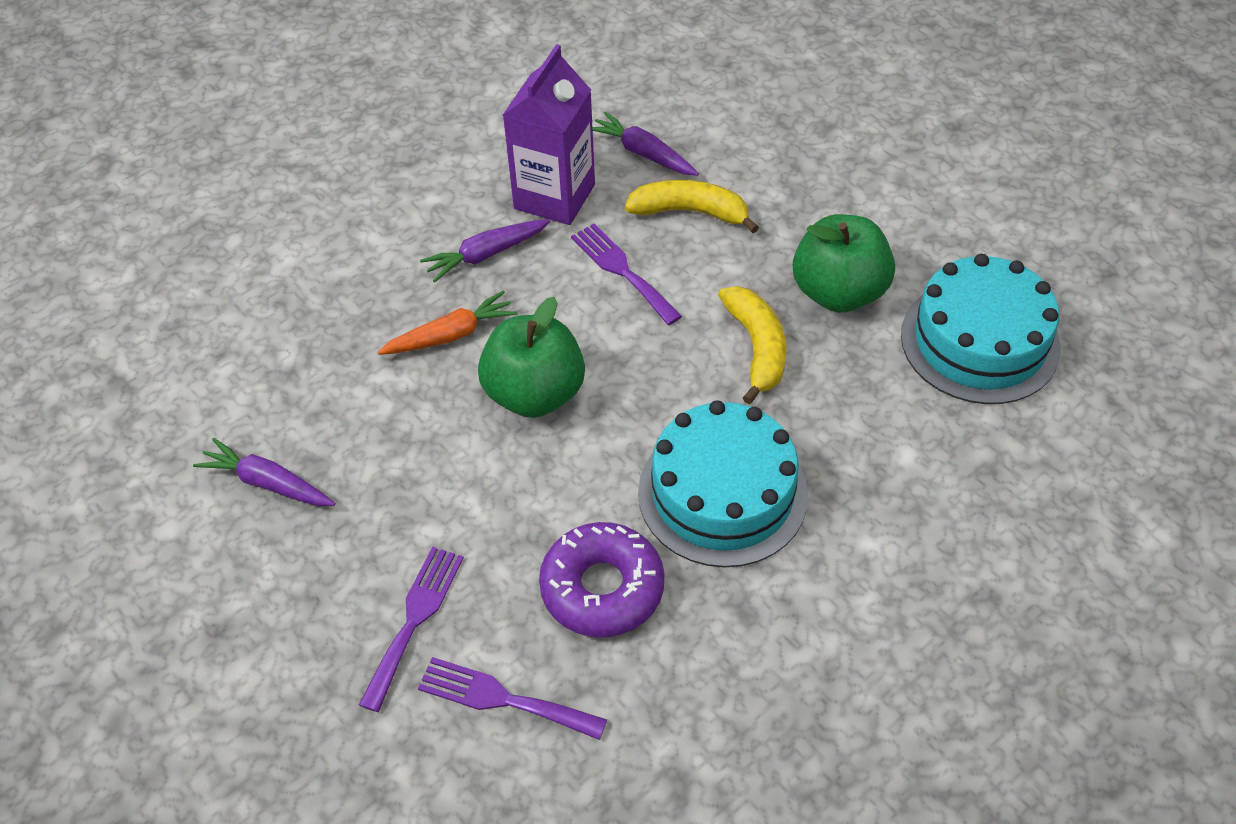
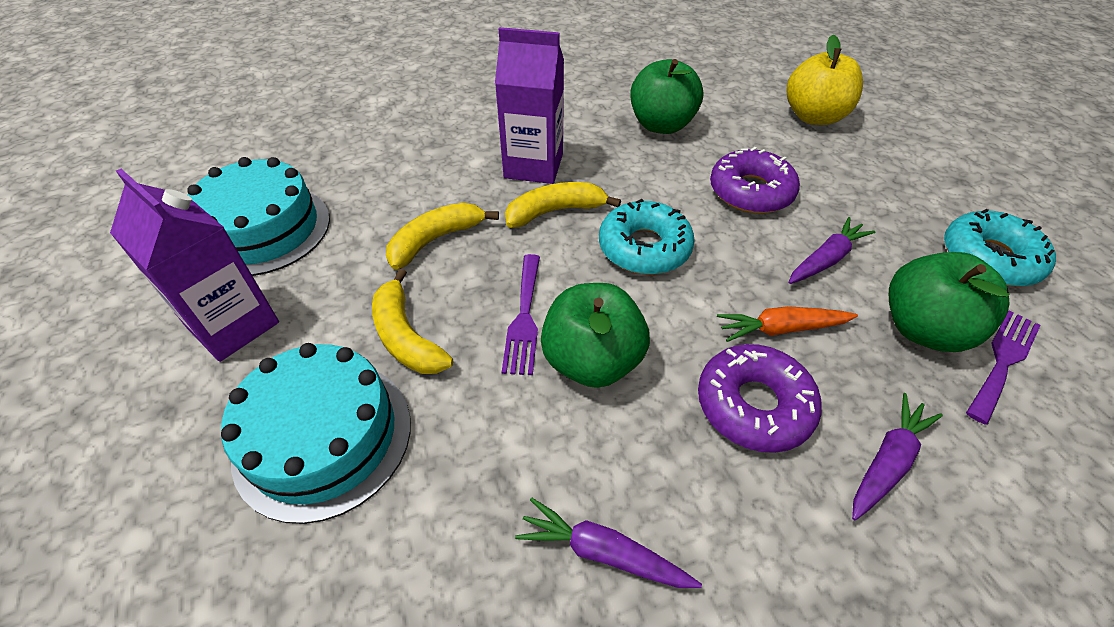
green apple: [478,297,585,418] [793,214,895,312] = 2 -> [541,283,650,388] [630,59,703,134] [889,252,1010,352] = 3
purple carton: [503,44,595,225] = 1 -> [110,169,279,362] [495,27,564,184] = 2
purple donut: [539,522,665,637] = 1 -> [698,344,822,453] [710,147,800,214] = 2
purple fork: [359,547,464,712] [418,657,607,740] [571,224,682,325] = 3 -> [502,254,540,375] [966,310,1041,425] = 2
turquoise donut: none = 0 -> [599,199,695,275] [944,209,1056,286] = 2
yellow apple: none = 0 -> [787,34,863,125] = 1
yellow banana: [625,180,759,233] [718,286,786,404] = 2 -> [372,269,453,374] [386,203,499,270] [505,182,621,228] = 3

